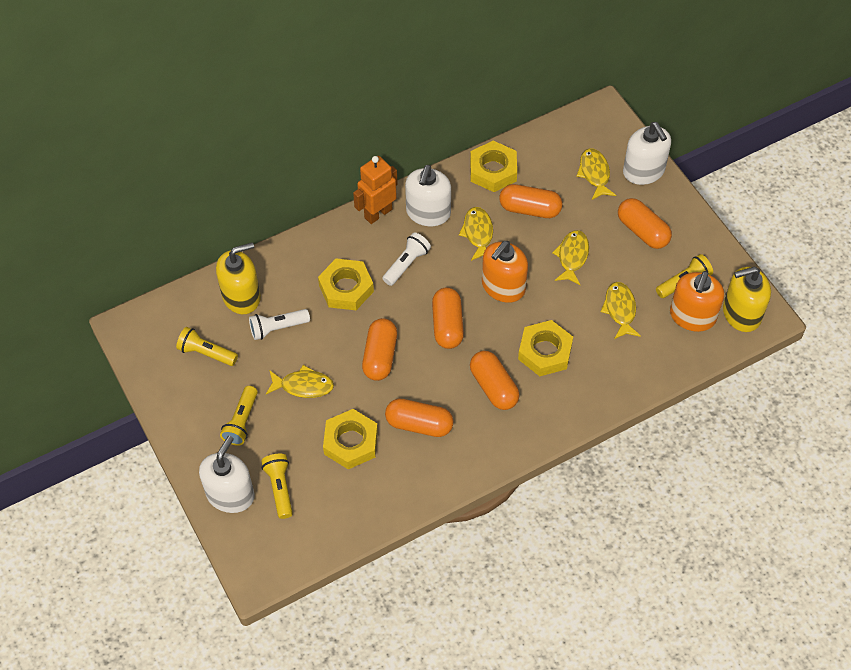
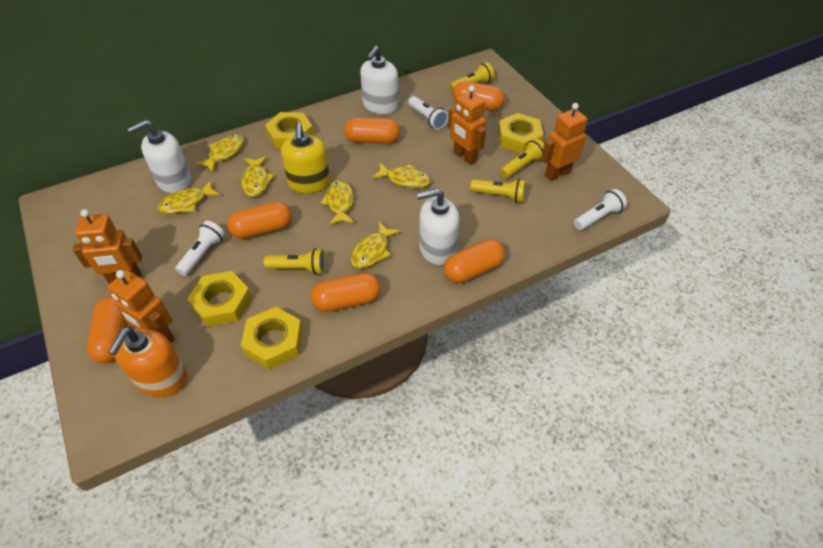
orange robot: [353,156,398,224] = 1 -> [73,209,142,284] [108,270,175,343] [448,85,486,165] [541,103,588,181] = 4
orange soap dispenser: [482,241,528,303] [670,271,724,332] = 2 -> [108,327,187,397] = 1
white flashlight: [249,309,310,340] [382,232,431,286] = 2 -> [175,221,225,276] [408,96,448,129] [574,189,627,230] = 3
yellow fish: [266,365,334,398] [459,207,493,261] [552,230,589,285] [576,148,616,200] [600,282,641,339] = 5 -> [158,180,220,214] [195,134,244,172] [241,156,275,197] [320,180,354,225] [351,221,401,269] [372,163,431,188] = 6
yellow soap dispenser: [216,242,261,314] [723,267,771,332] = 2 -> [281,123,330,193] = 1

